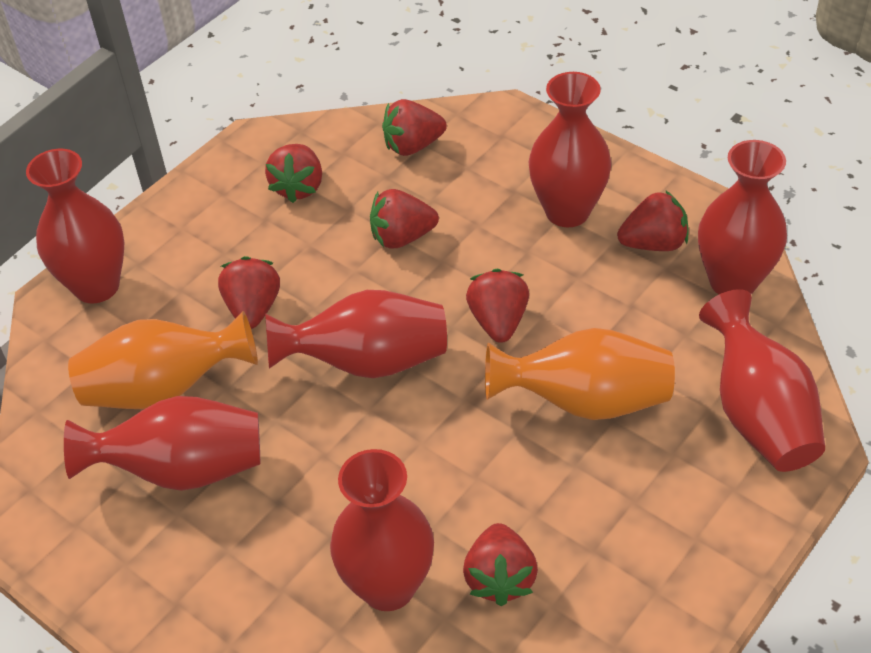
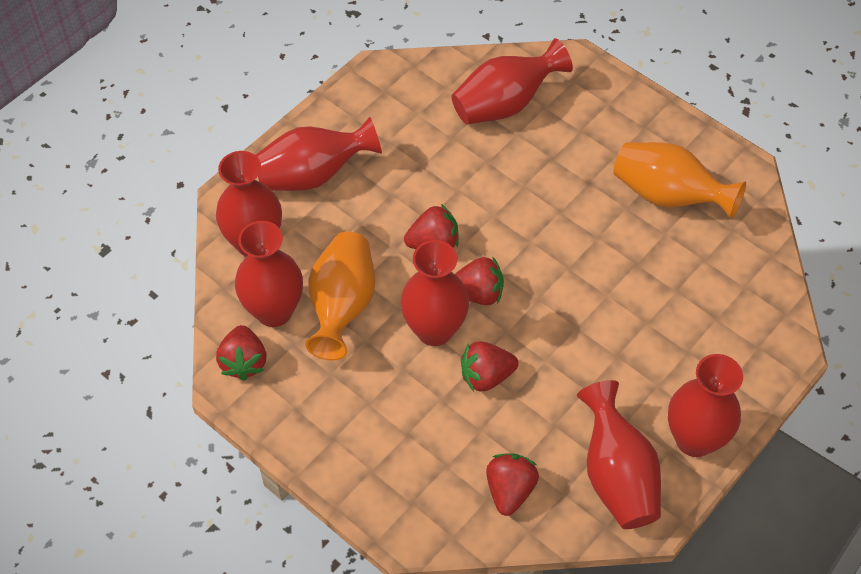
red strawberry: [218,256,280,329] [265,144,322,203] [370,189,439,248] [382,99,447,156] [463,523,538,606] [466,269,529,343] [617,190,688,251] = 7 -> [216,325,266,381] [404,204,459,249] [455,257,504,305] [461,341,519,392] [486,454,539,516] = 5

